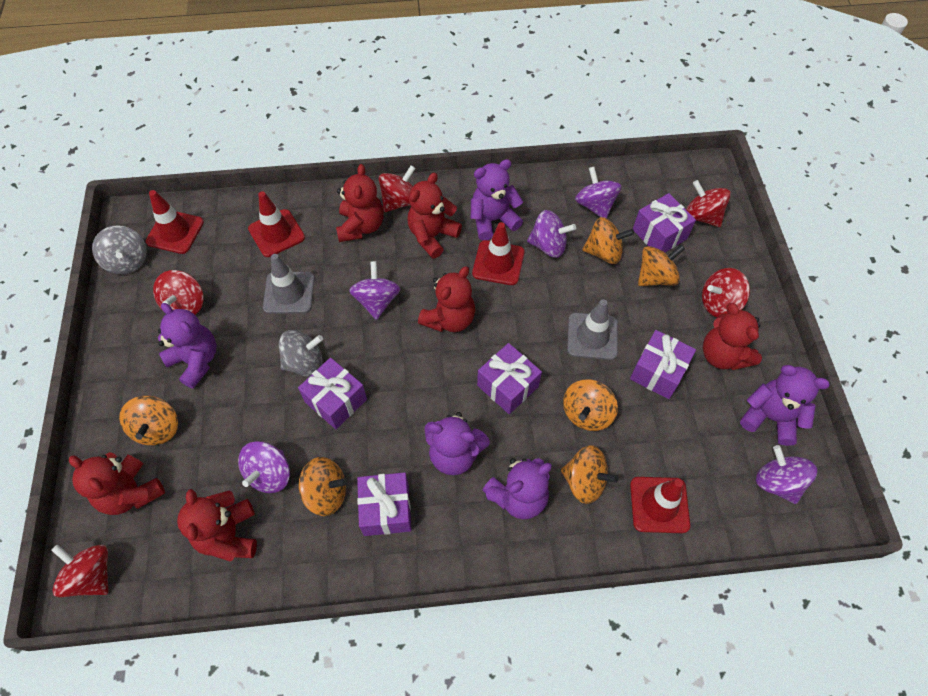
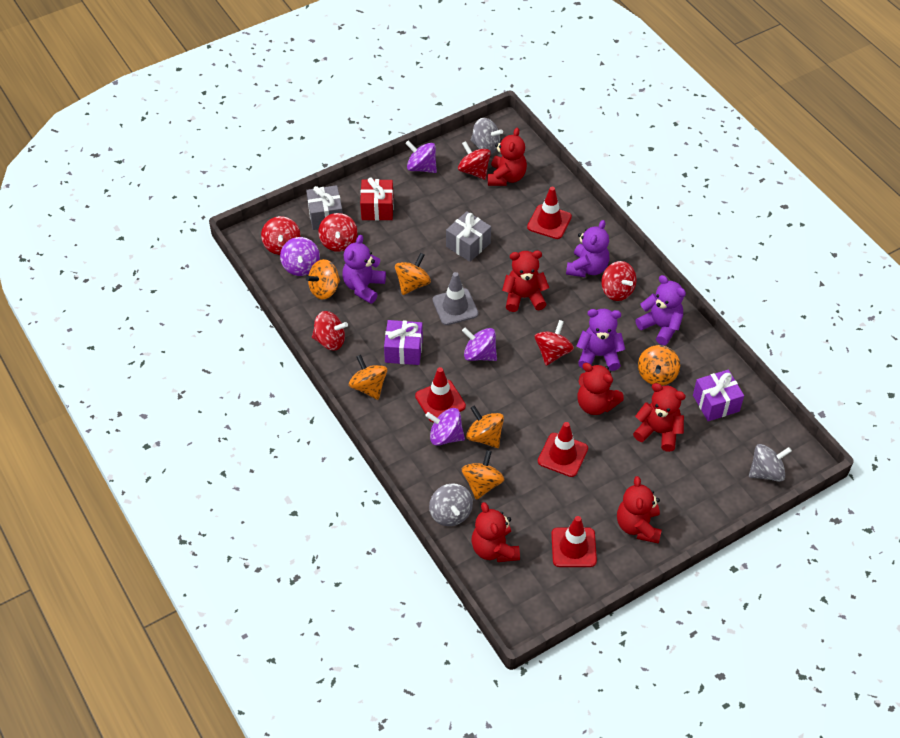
grey gift: none = 0 -> [306,185,343,230] [446,211,491,262] = 2
grey spinning top: [92,225,147,274] [279,330,323,377] = 2 -> [429,484,473,526] [471,118,503,154] [749,444,792,482] = 3
grey traffic cone: [263,254,314,314] [567,299,618,360] = 2 -> [433,272,478,325] = 1
purple gift: [298,358,367,429] [357,472,411,536] [477,343,542,414] [630,330,696,399] [633,193,696,253] = 5 -> [384,320,423,365] [693,370,744,421] = 2
purple spinning top: [238,441,290,493] [349,261,400,320] [527,210,576,258] [575,167,621,218] [756,445,817,504] = 5 -> [280,237,320,276] [405,140,437,173] [425,408,465,446] [462,328,497,361] = 4
purple teddy bear: [158,303,217,389] [424,412,490,475] [471,159,523,240] [482,458,552,520] [740,365,830,446] = 5 -> [342,235,386,304] [566,220,610,277] [577,309,625,371] [635,275,686,345] = 4
red gift: none = 0 -> [360,178,394,221] = 1
red spinning top: [51,545,109,597] [153,270,203,315] [379,165,416,212] [686,180,731,227] [702,268,750,317] = 5 -> [261,216,301,255] [312,311,348,351] [318,213,358,252] [458,141,491,180] [535,320,574,366] [601,261,636,301] = 6

